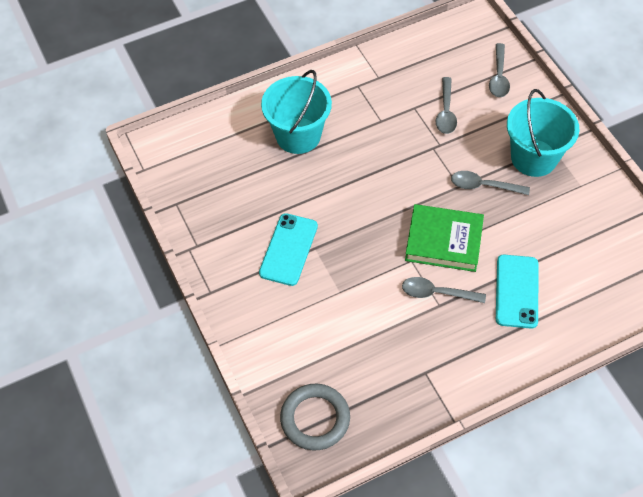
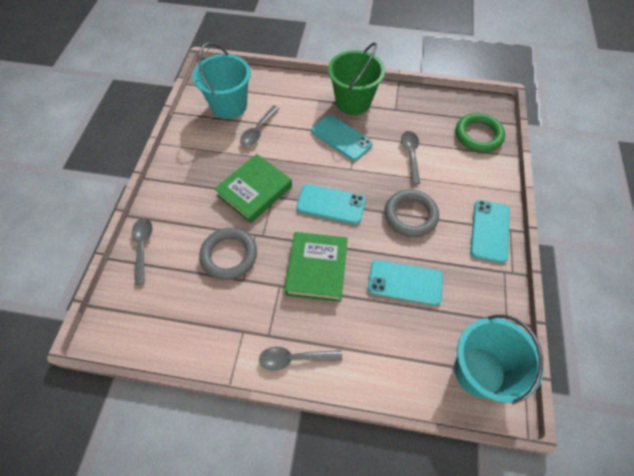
green book: [405,204,484,272] = 1 -> [214,154,292,223] [285,232,348,302] = 2
green bucket: none = 0 -> [328,42,385,115] = 1
green ring: none = 0 -> [456,113,505,152] = 1
grey ring: [280,384,350,451] = 1 -> [199,228,257,280] [384,189,439,237] = 2
turquoise phone: [259,213,318,286] [496,255,538,329] = 2 -> [296,184,366,224] [311,115,373,161] [368,260,443,306] [470,200,510,263] = 4

